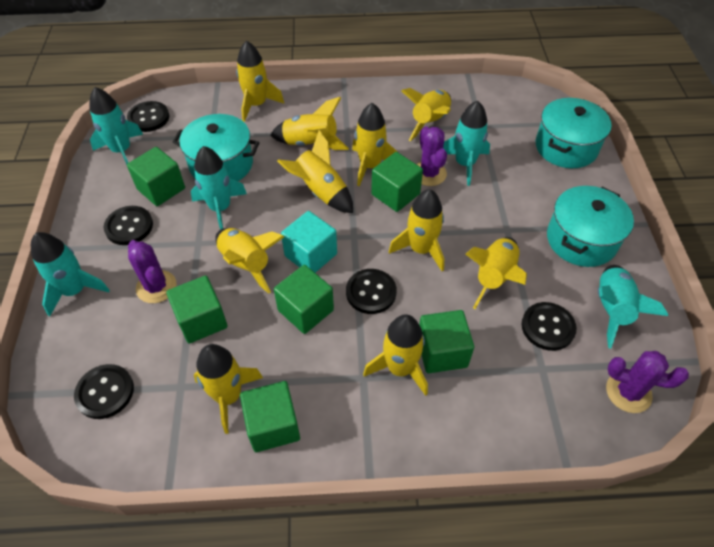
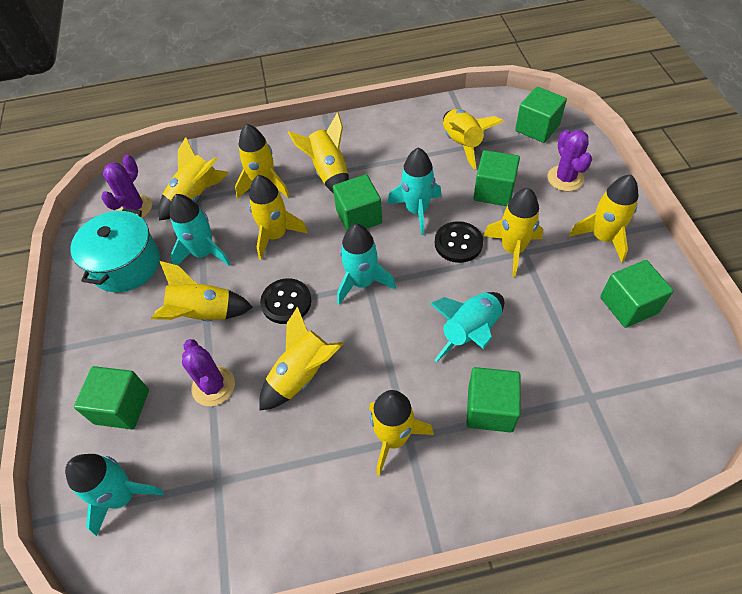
black button: [74,364,134,419] [103,206,153,245] [127,101,169,132] [346,269,397,314] [521,302,577,351] = 5 -> [260,278,311,324] [435,221,483,263] = 2
turquoise cube: [281,211,337,273] = 1 -> none = 0
turquoise pot: [173,114,260,181] [536,98,612,168] [547,186,634,267] = 3 -> [70,208,160,292] = 1

